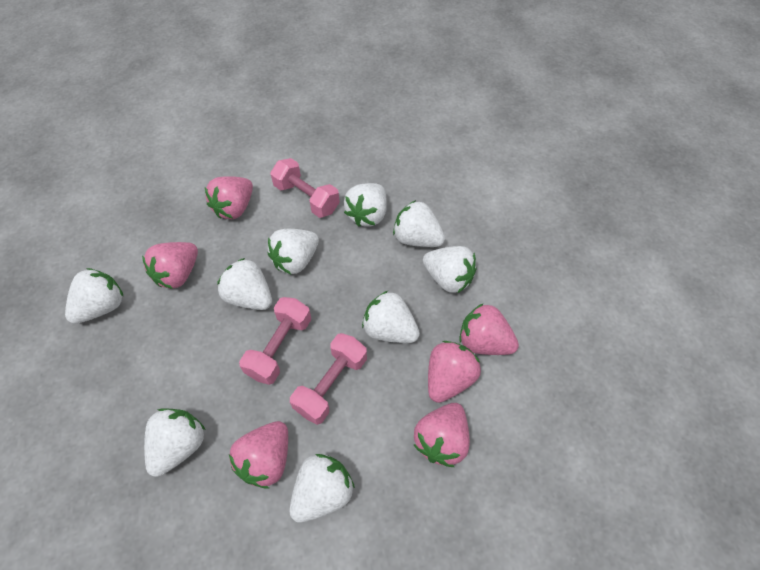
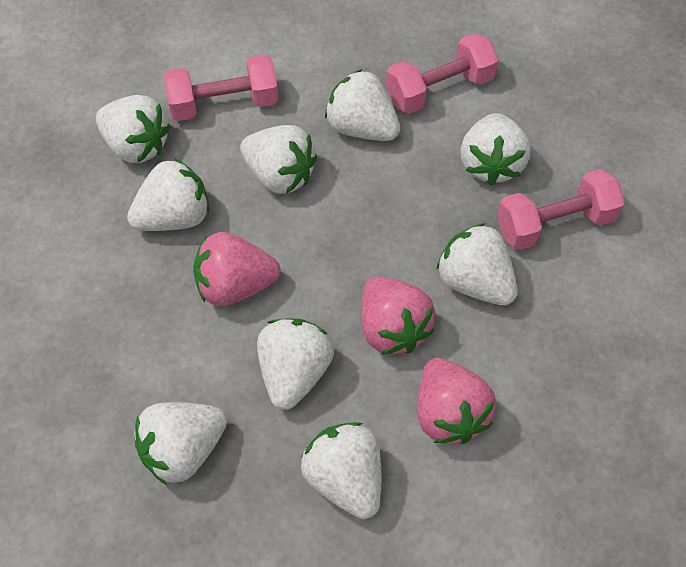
pink strawberry: [142,242,198,289] [205,176,253,219] [229,421,288,489] [414,403,470,467] [428,341,481,403] [459,303,519,355] = 6 -> [193,232,280,306] [361,276,435,355] [417,358,496,444] = 3

